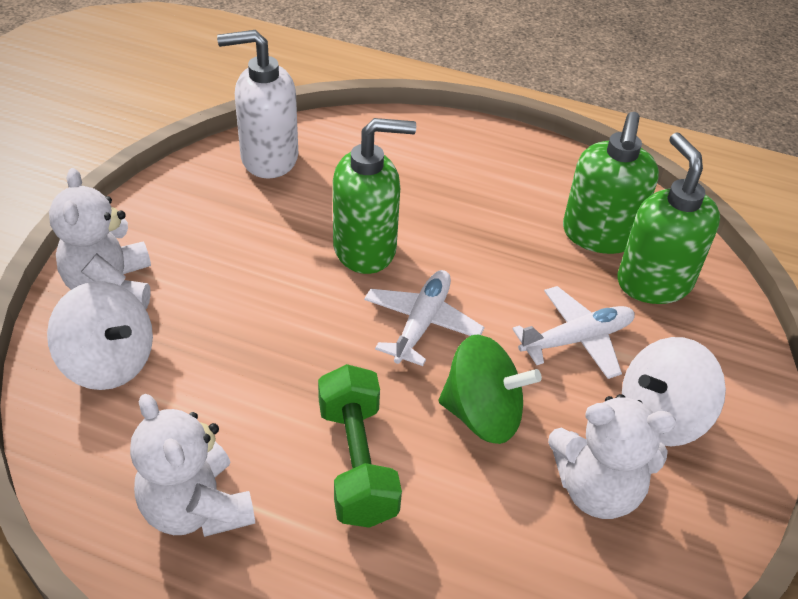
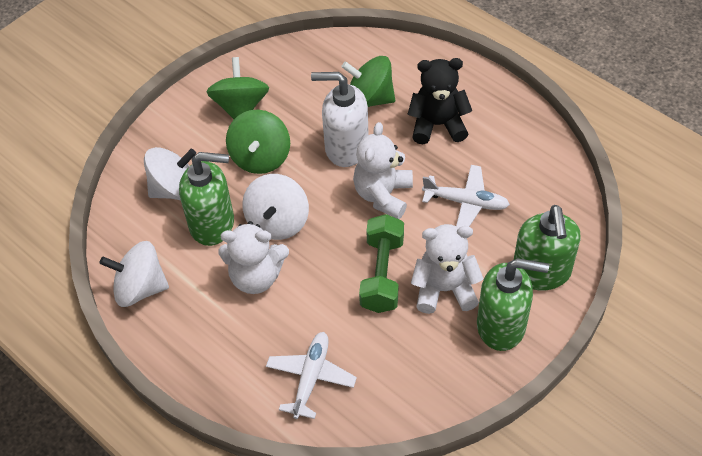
black teddy bear: none = 0 -> [407,58,472,144] = 1
green spinning top: [439,335,542,444] = 1 -> [207,57,269,119] [226,110,290,174] [341,56,395,107] = 3
white spinning top: [47,281,153,390] [622,337,726,446] = 2 -> [99,241,169,307] [144,147,196,200] [242,174,309,240] = 3

